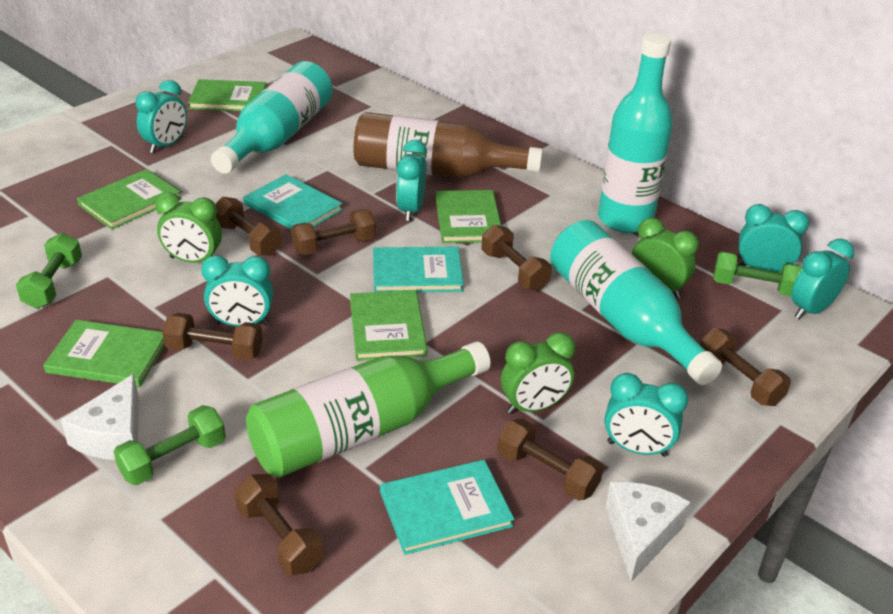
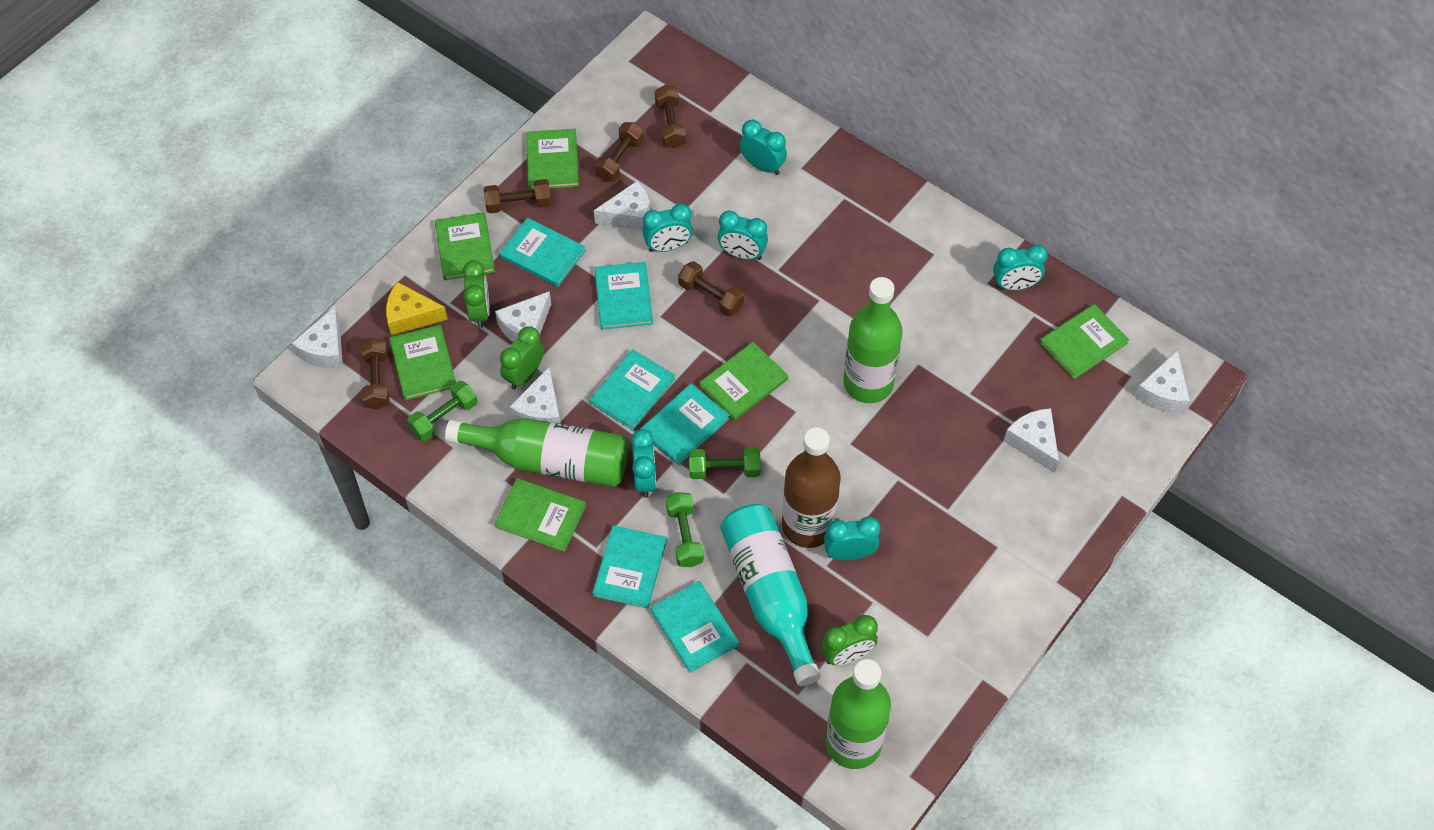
brown dumbbell: [163,313,263,360] [216,197,282,256] [234,474,323,575] [291,209,376,255] [482,224,552,291] [498,419,603,501] [700,328,791,406] = 7 -> [360,338,390,409] [484,179,551,213] [594,122,644,182] [655,85,686,148] [678,261,744,317] = 5
green book: [43,320,165,387] [77,169,181,229] [188,79,267,111] [350,290,427,361] [435,190,501,243] = 5 -> [389,325,456,400] [435,212,495,280] [494,478,586,552] [526,129,579,190] [699,342,788,421] [1040,304,1129,379] = 6
green bottle: [246,341,491,478] = 1 -> [445,418,628,487] [826,659,891,769] [843,277,902,403] = 3
turquoise book: [243,174,343,230] [373,247,464,292] [380,460,514,555] = 3 -> [499,218,586,287] [589,349,675,430] [593,525,667,608] [594,262,653,330] [640,383,730,465] [650,581,739,673] = 6
turquoise bottle: [211,61,333,174] [550,220,722,385] [598,33,673,233] = 3 -> [720,504,821,686] = 1
white cheese: [61,374,139,460] [605,482,690,582] = 2 -> [291,307,343,368] [495,291,551,342] [510,367,560,424] [594,180,650,231] [1004,408,1059,473] [1135,350,1190,413] = 6
yellow cheese: none = 0 -> [386,282,448,336] = 1

